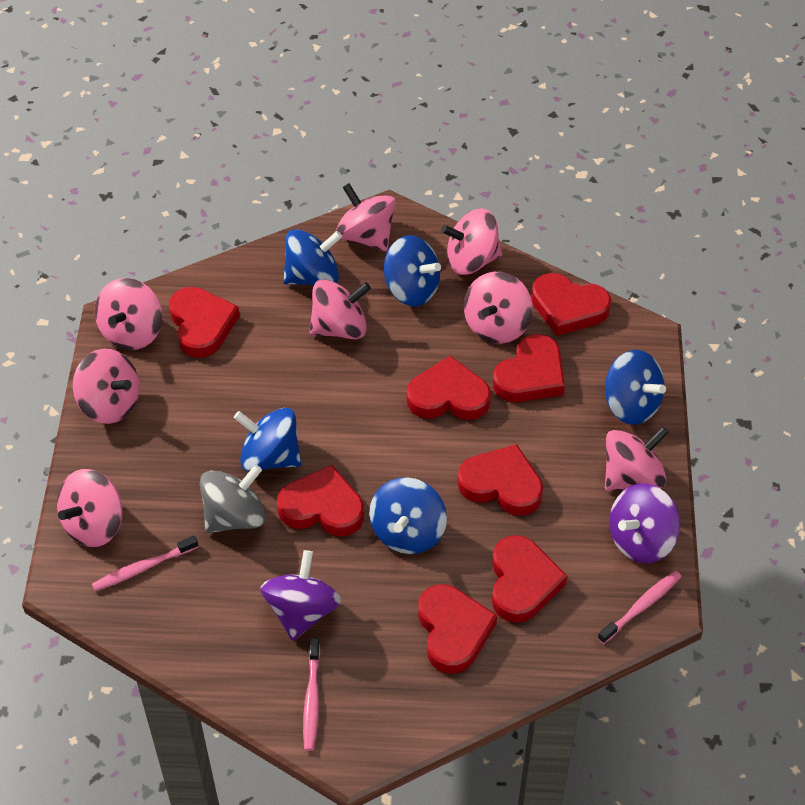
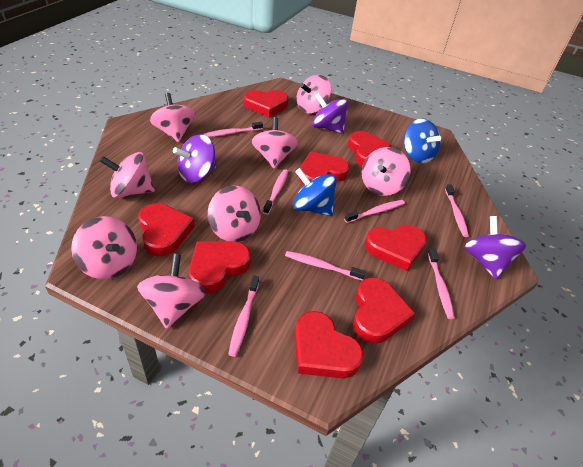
blue spinning top: [234,408,301,471] [283,229,342,285] [369,477,447,554] [384,235,441,307] [605,350,666,425] = 5 -> [293,168,337,216] [404,119,441,164] = 2
grey spinning top: [200,465,266,533] = 1 -> none = 0
pink toothbrush: [92,536,198,591] [303,638,320,751] [598,571,682,644] = 3 -> [203,122,263,137] [228,275,259,357] [263,169,288,215] [285,251,366,280] [344,200,405,223] [428,249,454,319] [445,184,469,237] = 7
purple spinning top: [260,550,342,641] [609,483,680,563] = 2 -> [173,134,217,183] [312,93,348,134] [464,216,526,279] = 3

